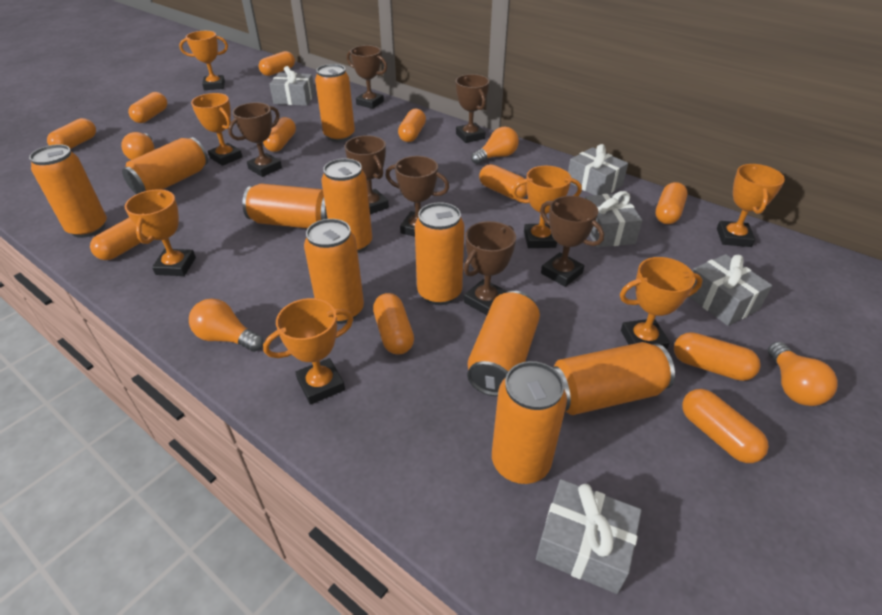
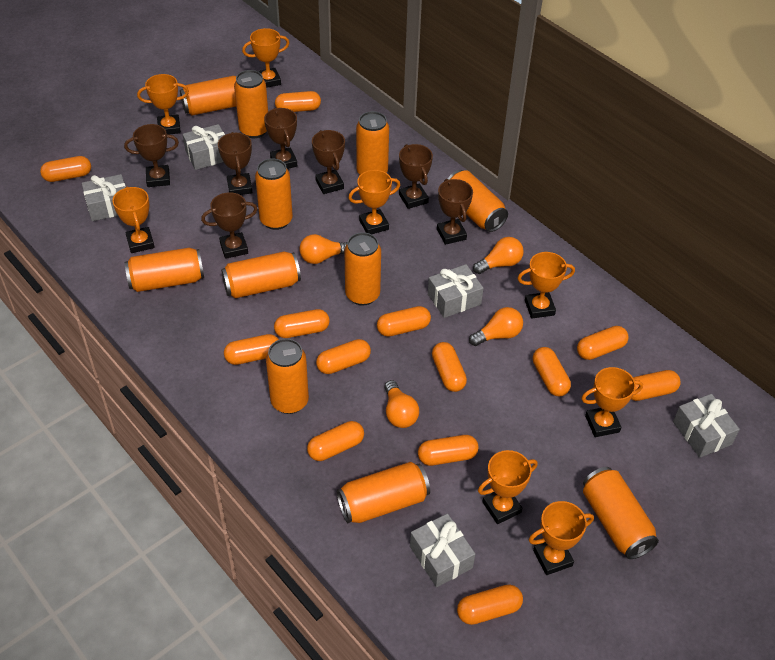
orange can: [29,144,107,238] [122,137,208,194] [242,184,327,228] [304,219,364,324] [315,64,355,142] [321,158,372,253] [415,202,464,305] [467,291,540,396] [492,361,567,484] [552,342,675,415] = 10 -> [125,248,204,292] [180,76,236,116] [221,252,301,298] [234,70,268,138] [255,158,293,230] [266,339,309,414] [337,462,430,523] [344,232,381,306] [356,111,389,175] [448,170,508,232] [583,467,659,559] = 11
orange capsule: [47,118,96,149] [90,218,148,260] [128,92,167,123] [259,51,295,76] [263,117,296,152] [373,293,414,355] [398,109,426,142] [479,164,527,200] [655,182,688,224] [674,332,761,381] [682,389,769,463] = 11 -> [40,156,91,182] [224,334,279,365] [274,309,330,338] [275,91,321,112] [307,421,364,461] [316,339,371,374] [377,306,431,337] [418,435,479,466] [432,342,467,392] [457,585,523,625] [533,347,571,396] [577,326,629,360] [631,370,681,401] = 13
orange trophy: [125,189,196,276] [179,31,228,90] [191,93,242,166] [263,298,353,405] [512,166,582,248] [620,257,703,350] [717,164,785,247] = 7 -> [112,187,155,253] [137,74,189,135] [242,28,289,88] [348,170,400,234] [478,450,538,524] [517,252,575,318] [529,501,594,575] [581,367,643,437] = 8

